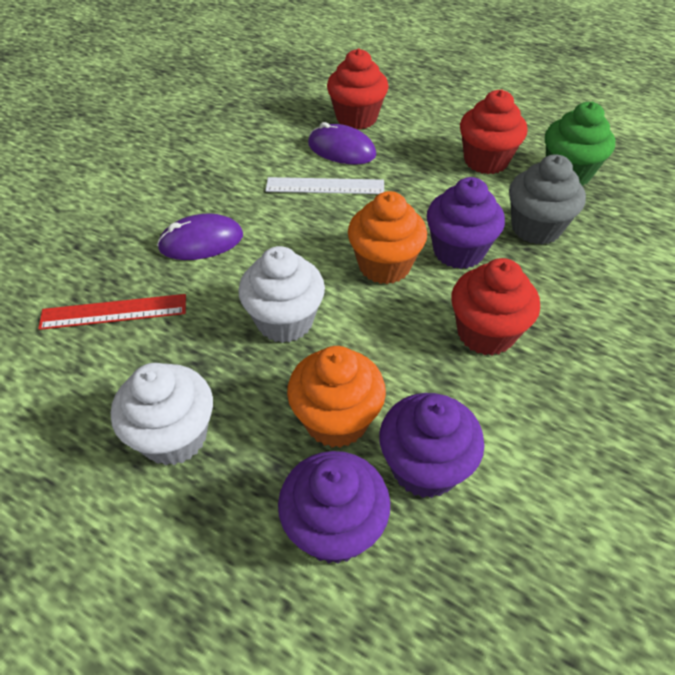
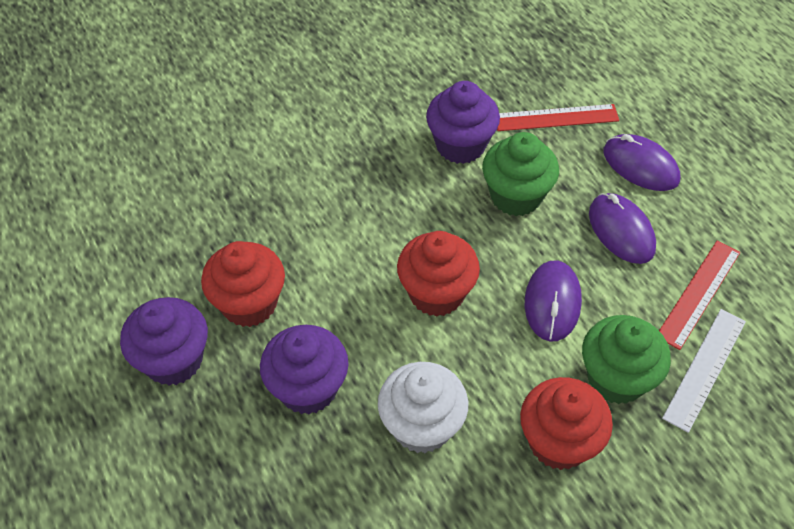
green cupcake: [545,102,615,186] = 1 -> [482,132,559,216] [582,315,671,404] = 2
grey cupcake: [509,154,586,245] = 1 -> none = 0
orange cupcake: [287,346,386,448] [348,191,427,284] = 2 -> none = 0
purple mouse: [157,213,243,260] [308,122,376,164] = 2 -> [525,260,582,341] [589,193,656,264] [604,134,681,191] = 3
red ruler: [38,294,186,330] = 1 -> [497,104,619,131] [659,241,740,350] = 2
white cupcake: [111,363,213,466] [238,246,325,343] = 2 -> [378,362,468,453] = 1

